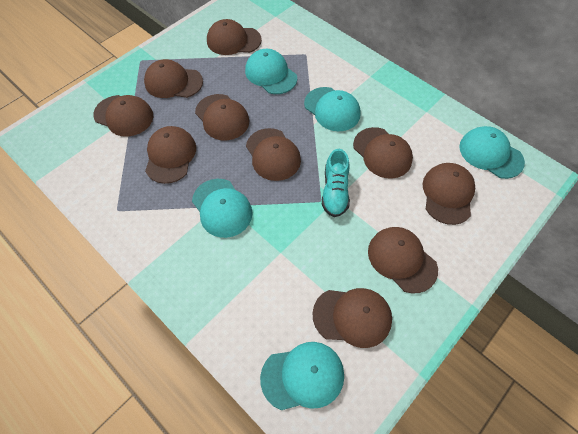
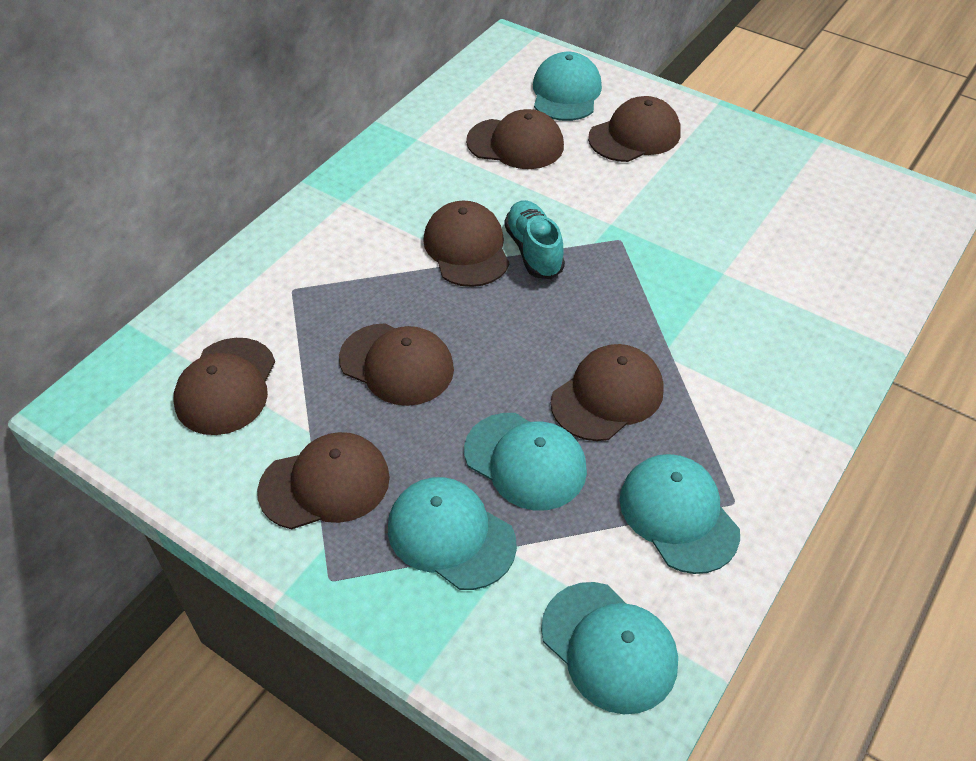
brown cap: [93,95,153,137] [144,59,203,98] [145,126,196,184] [195,94,249,140] [207,19,262,55] [246,128,301,181] [312,288,392,348] [353,127,413,178] [368,227,438,293] [422,163,475,225] = 10 -> [174,338,275,435] [257,432,390,529] [339,323,454,406] [423,201,510,287] [466,109,564,169] [551,344,664,441] [588,96,681,162] = 7

